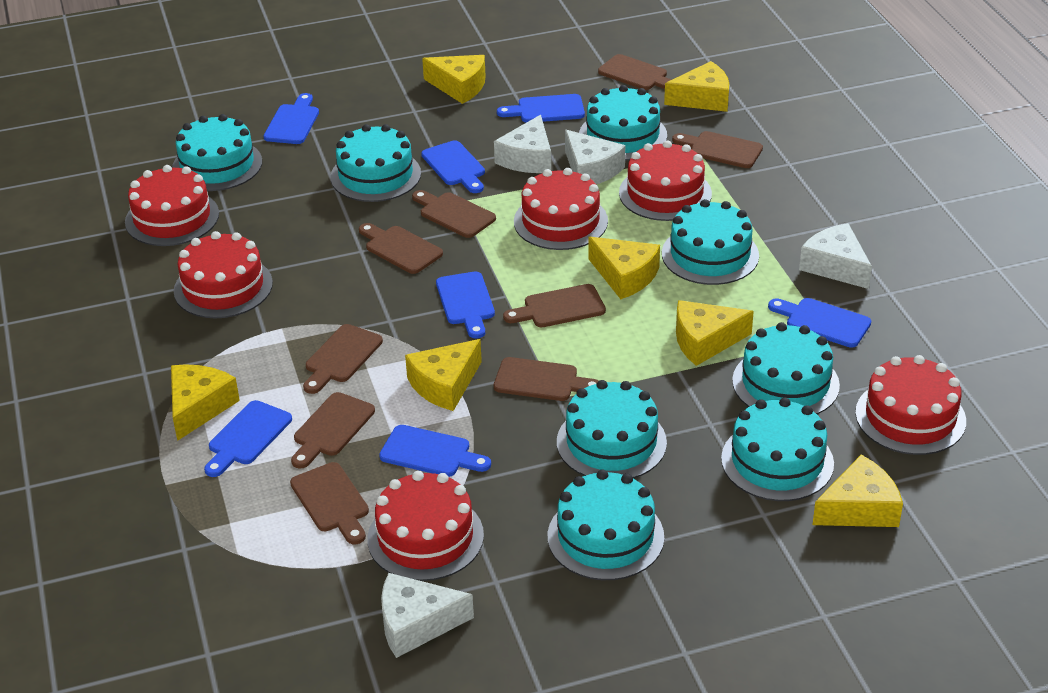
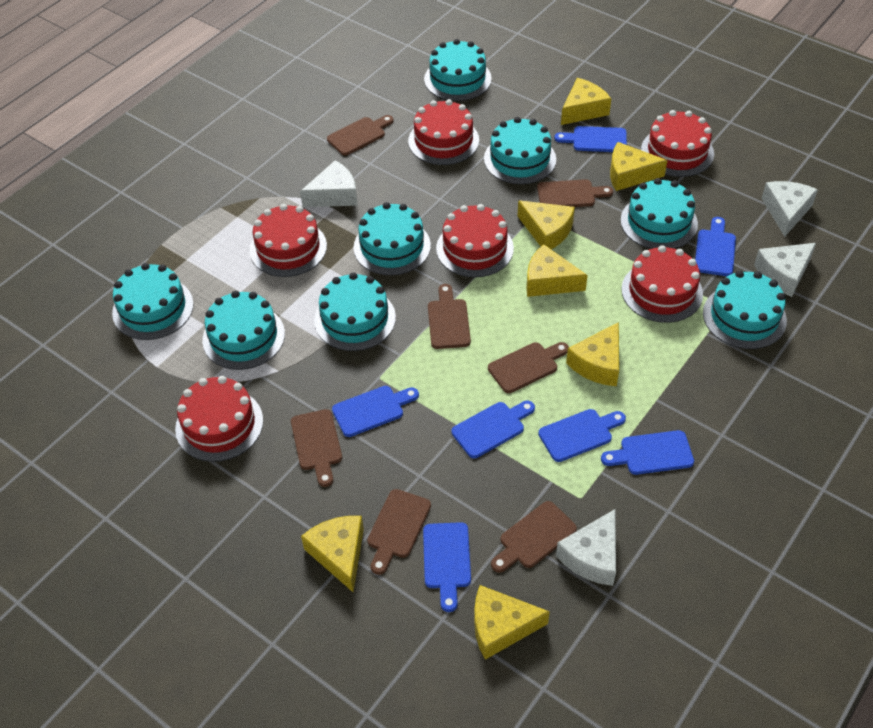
brown cutting board: [290,462,369,545] [291,392,375,469] [303,324,383,394] [359,223,443,274] [412,190,496,238] [494,357,599,401] [503,284,606,327] [598,54,672,90] [672,131,763,168] = 9 -> [291,409,342,487] [327,115,394,156] [367,489,431,575] [428,284,471,349] [488,342,569,393] [491,501,577,573] [537,179,613,207] = 7

